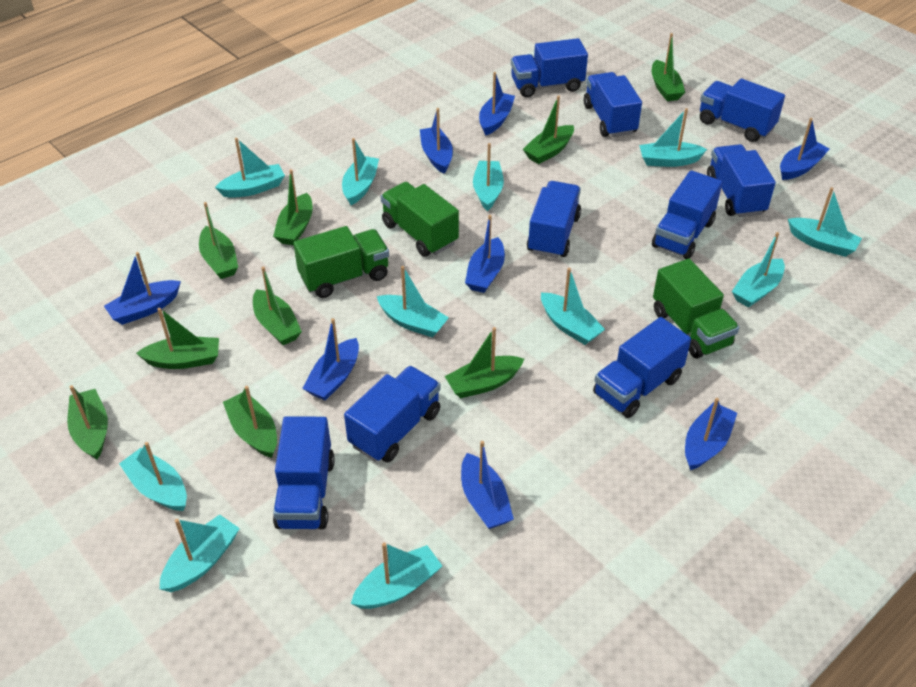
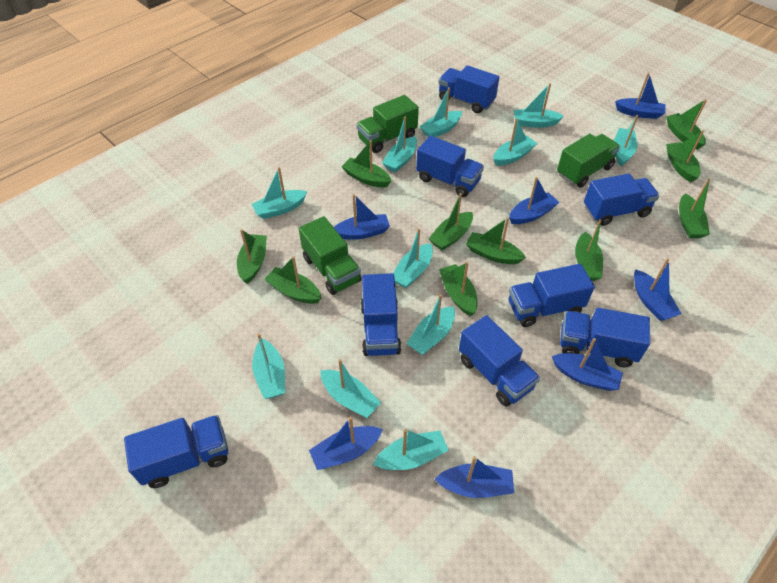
blue boat: [104,252,181,325] [302,318,359,401] [420,108,453,174] [461,441,514,529] [465,215,505,293] [479,72,515,136] [685,398,737,470] [780,118,830,180] = 8 -> [309,416,383,470] [334,194,390,240] [435,456,514,498] [509,177,559,224] [552,338,623,391] [615,72,666,119] [634,258,682,321] = 7
blue truck: [273,416,335,529] [344,366,440,462] [511,38,588,98] [527,181,581,258] [584,72,642,137] [593,317,691,418] [652,170,722,259] [700,79,785,142] [707,144,776,217] = 9 -> [124,415,228,488] [361,273,401,356] [416,136,484,197] [438,65,499,113] [459,315,540,406] [508,264,595,327] [560,308,650,367] [584,173,660,226] = 8
green boat: [67,385,108,460] [136,308,219,369] [199,202,238,279] [223,386,277,458] [253,266,302,345] [273,169,313,245] [445,327,524,398] [523,96,574,164] [652,33,685,101] = 9 -> [237,229,267,284] [264,256,322,304] [341,140,392,187] [429,193,473,251] [439,262,478,316] [466,217,526,264] [575,219,603,281] [666,99,707,150] [666,130,704,182] [679,178,710,238] = 10

